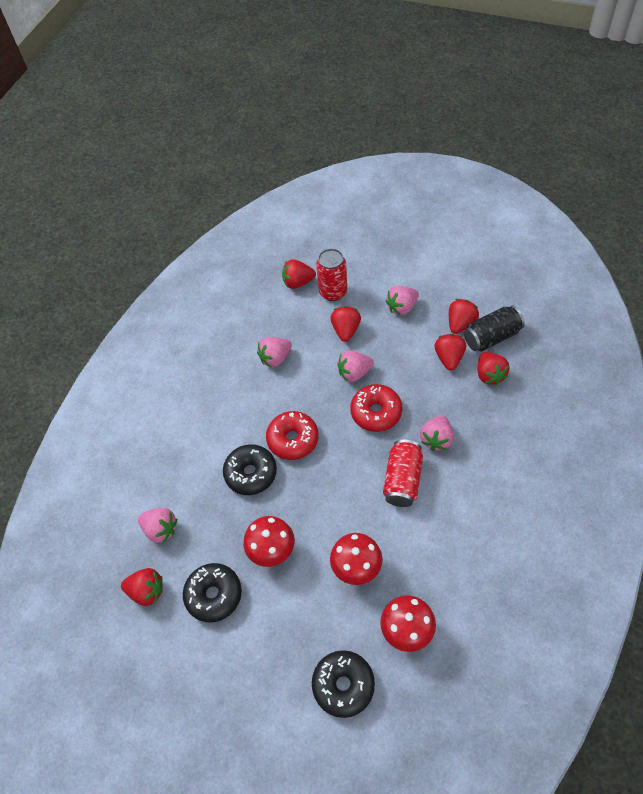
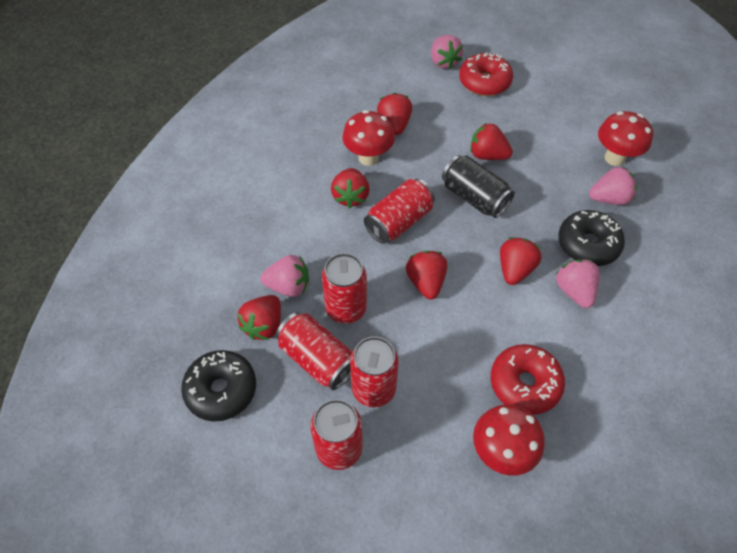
black donut: [183,563,242,623] [223,444,277,495] [312,650,375,718] = 3 -> [181,350,256,421] [559,210,625,266] = 2
pink strawberry: [138,508,177,543] [257,337,292,368] [337,351,374,382] [385,286,419,315] [420,415,454,451] = 5 -> [260,255,309,297] [431,35,463,69] [556,259,600,308] [589,167,637,205] = 4
red can: [316,248,347,301] [383,440,423,507] = 2 -> [276,312,352,390] [310,399,363,470] [322,253,367,324] [350,336,399,407] [364,179,435,244] = 5

